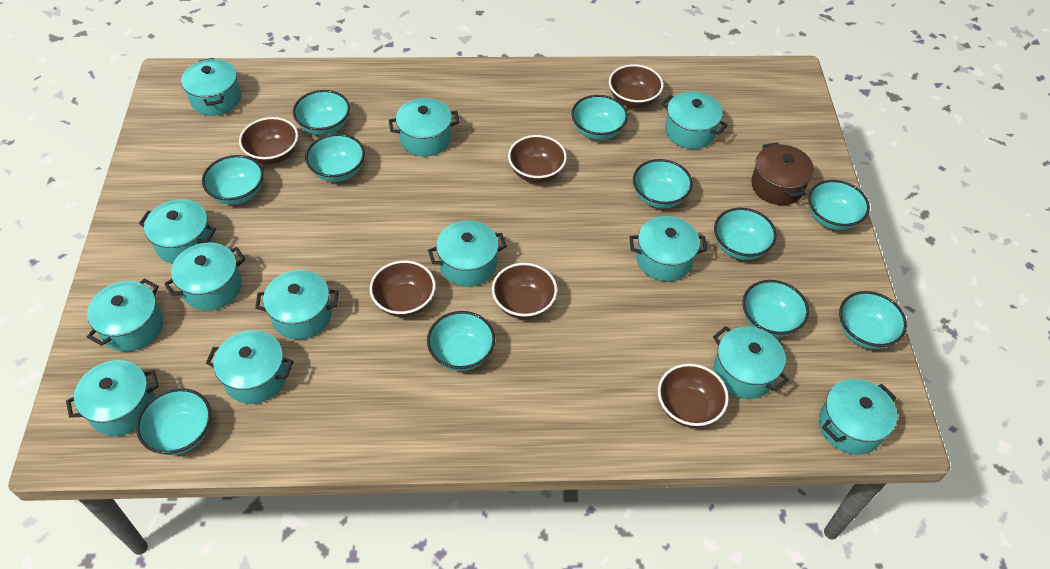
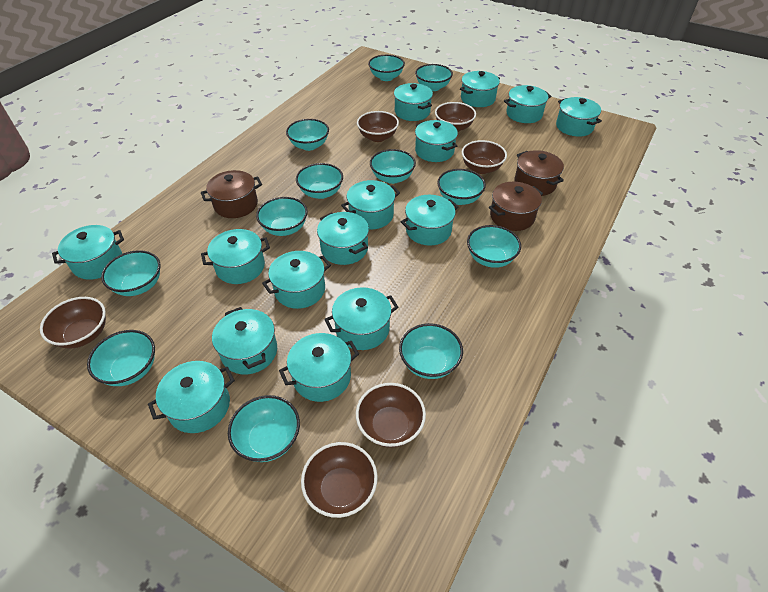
brown pot: [751,142,814,205] = 1 -> [201,170,262,218] [489,182,543,231] [514,150,564,196] = 3
turquoise bowl: [136,388,211,455] [202,155,263,205] [293,90,350,135] [305,134,365,182] [427,311,495,371] [571,95,628,140] [633,159,693,209] [714,208,777,260] [742,280,809,337] [808,180,870,230] [839,291,907,349] = 11 -> [87,330,155,386] [101,250,160,296] [228,395,300,462] [256,197,308,236] [286,119,329,151] [296,163,343,199] [368,55,405,81] [370,149,416,184] [399,323,463,379] [415,64,453,91] [437,169,486,205] [467,225,521,268] = 12
turquoise pot: [66,360,159,436] [87,279,163,352] [139,199,216,264] [164,242,246,311] [181,58,241,116] [206,330,293,404] [255,270,339,340] [389,98,460,157] [428,221,507,287] [629,216,707,282] [661,91,728,149] [713,326,789,399] [819,379,897,455] = 13 -> [52,225,124,280] [148,361,235,433] [201,229,270,284] [212,307,277,374] [262,251,331,309] [279,333,359,402] [317,212,369,265] [324,287,399,350] [341,180,400,229] [394,83,433,121] [401,195,459,246] [415,120,458,162] [460,71,500,107] [504,85,551,123] [556,97,602,137] = 15

